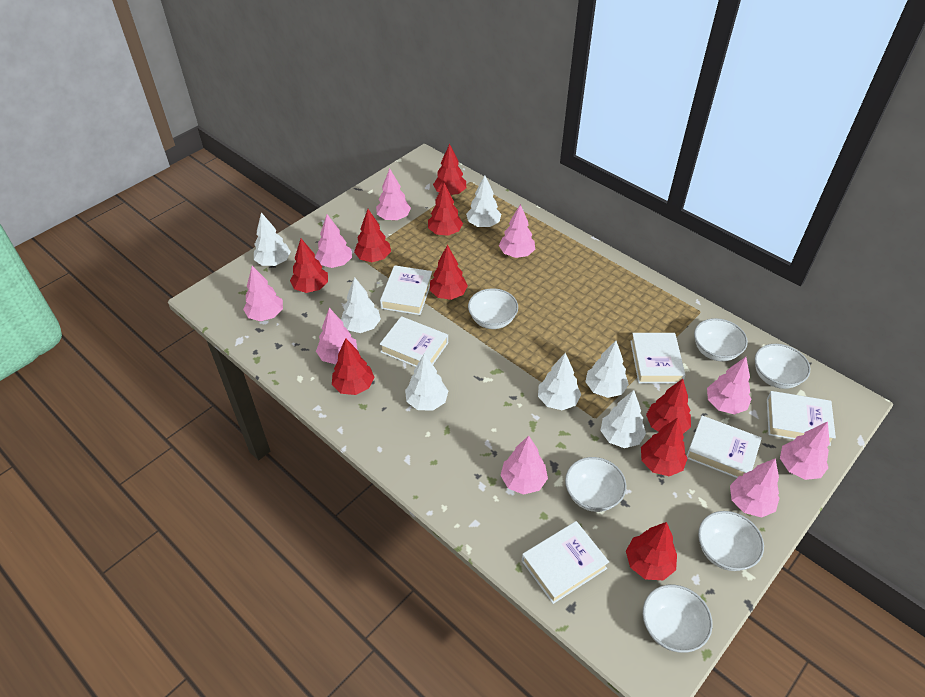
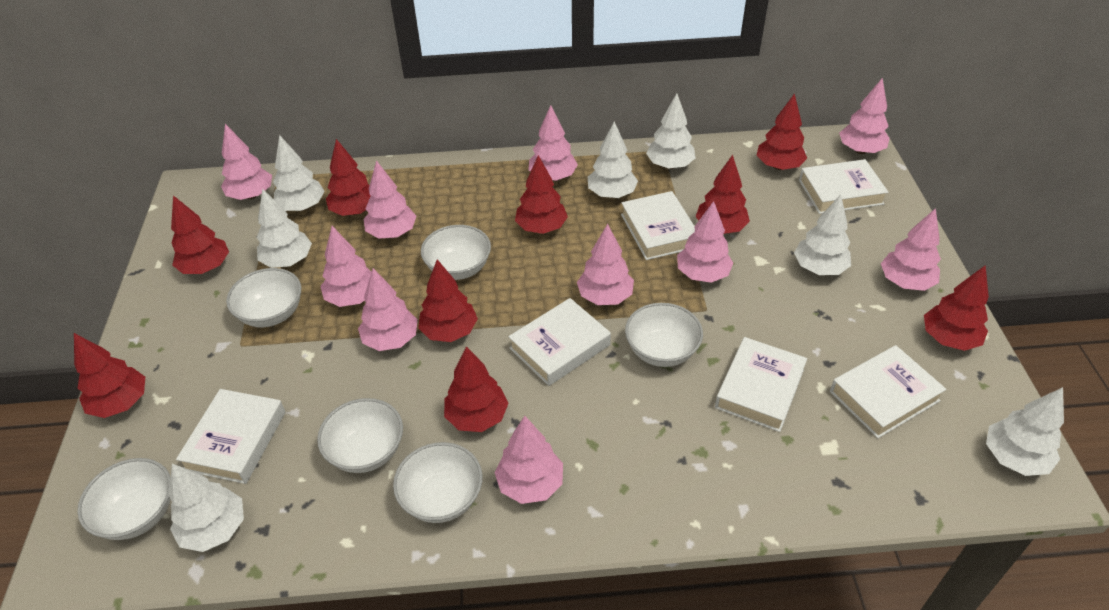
pink tree: [243,266,283,321] [315,214,352,268] [316,308,357,364] [376,168,411,221] [499,204,535,258] [500,436,548,495] [707,357,751,414] [730,458,779,518] [780,421,830,480] = 9 -> [221,124,272,200] [320,226,371,307] [358,268,418,351] [364,160,416,239] [494,416,563,504] [528,105,578,181] [577,224,634,305] [677,201,733,283] [839,78,890,154] [881,208,941,291] = 10

